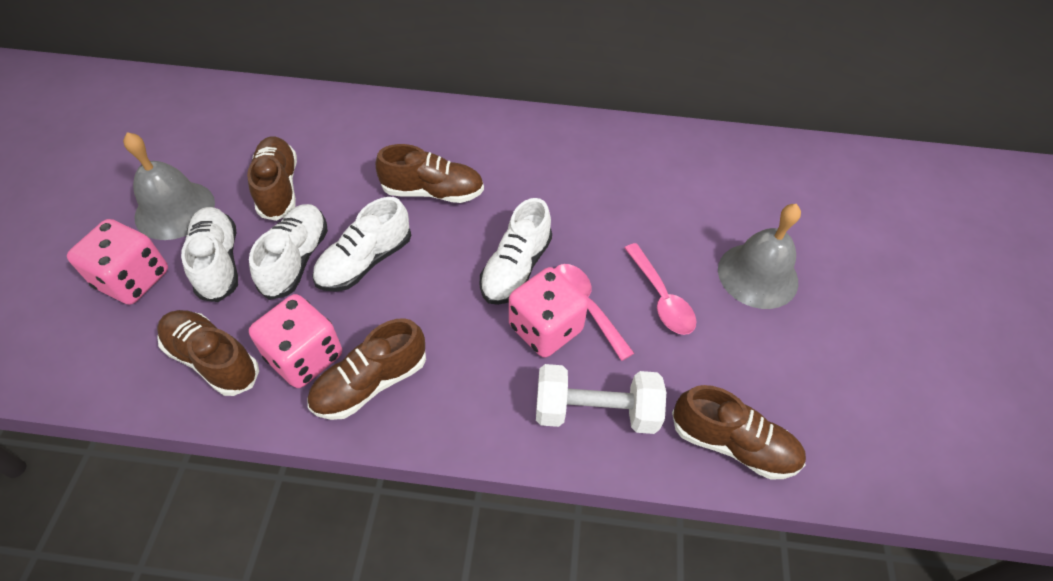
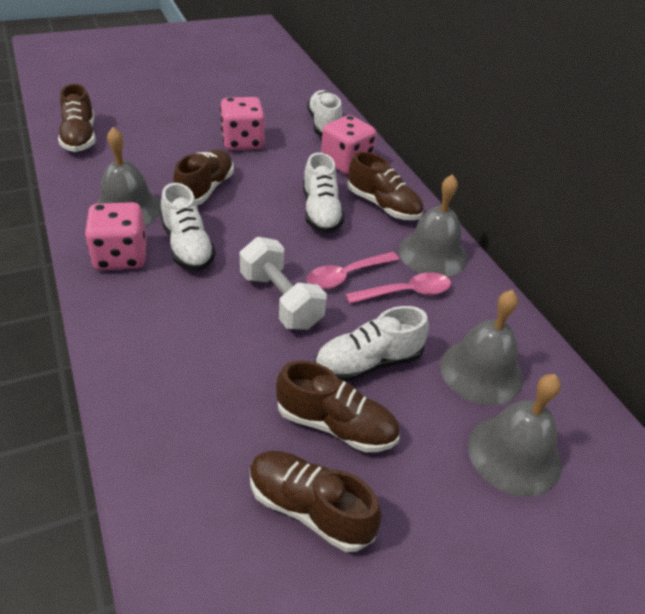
grey bell: [123,132,215,240] [718,204,801,309] = 2 -> [96,127,162,226] [398,174,468,277] [440,290,523,406] [468,374,562,497] = 4

